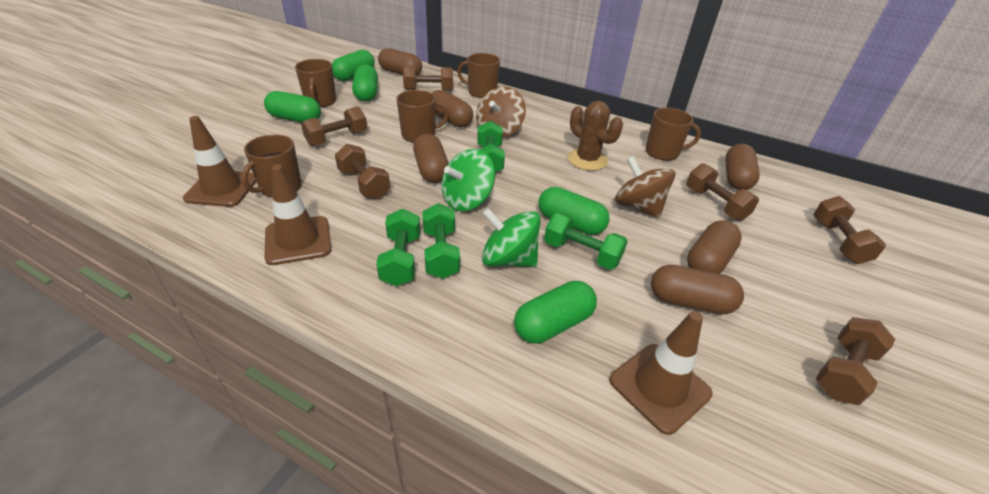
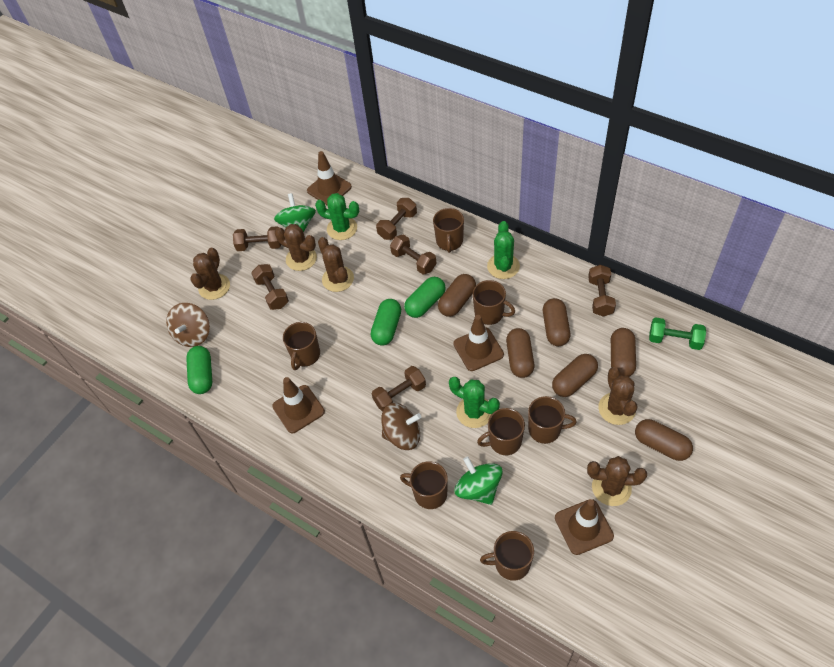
brown cactus: [568,101,623,171] = 1 -> [190,248,230,300] [275,224,317,271] [318,237,354,292] [587,456,647,506] [598,367,637,425] = 5
brown mug: [242,134,301,197] [295,59,336,107] [397,90,449,143] [457,53,500,98] [646,108,701,161] = 5 -> [283,322,320,370] [400,461,448,509] [433,208,464,253] [473,280,515,325] [477,408,525,455] [480,531,534,581] [528,396,577,444] = 7
brown traffic cone: [183,116,256,207] [264,164,331,265] [609,311,713,435] = 3 -> [272,377,325,433] [307,151,352,206] [453,315,504,371] [555,499,614,555] = 4
green cactus: none = 0 -> [315,193,359,240] [449,377,500,428] [487,221,520,279] = 3
green capsule: [264,91,321,123] [332,50,375,81] [352,64,378,101] [514,281,597,344] [538,187,609,235] = 5 -> [186,346,212,394] [371,299,401,346] [404,277,446,318] = 3
green dumbbell: [376,208,420,286] [422,203,460,279] [477,121,505,173] [544,212,628,270] = 4 -> [649,317,706,350] = 1

